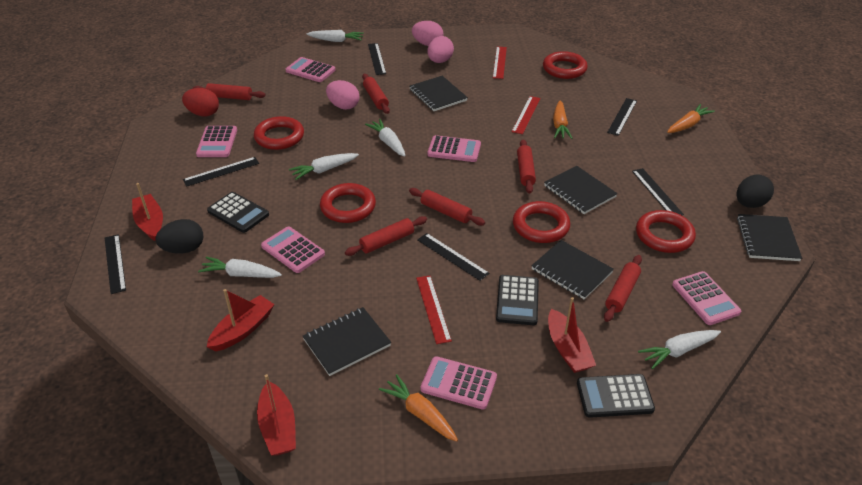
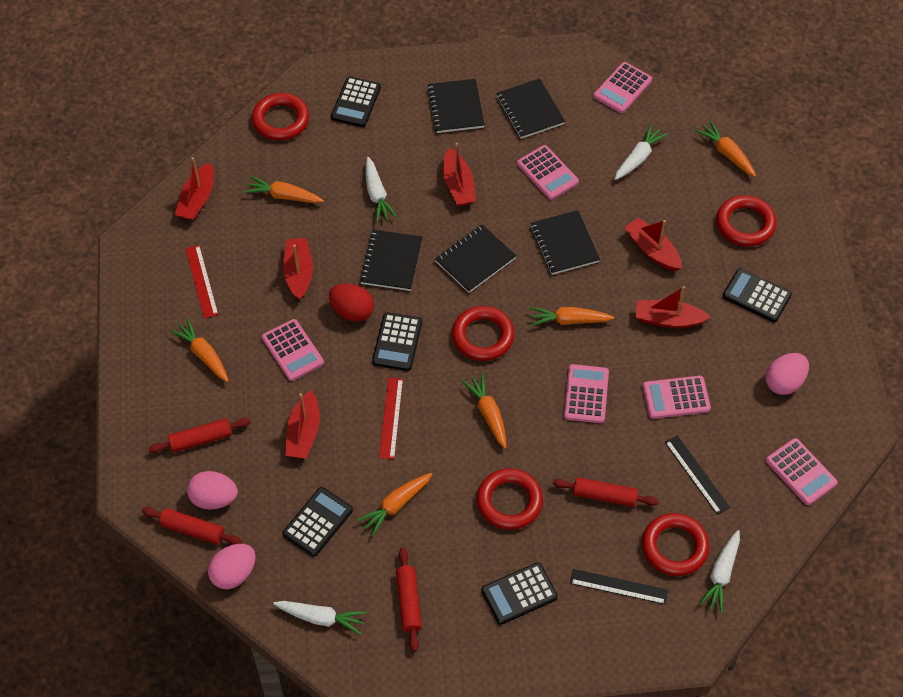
black calculator: [207,192,269,233] [496,275,539,325] [577,374,655,418] = 3 -> [283,487,353,557] [331,76,381,127] [372,312,422,371] [482,562,558,625] [723,268,792,322] = 5
black egg: [156,219,203,254] [736,174,774,208] = 2 -> none = 0
black ruler: [105,234,126,294] [183,157,259,187] [368,43,386,75] [417,233,489,281] [607,98,637,136] [632,168,684,215] = 6 -> [570,569,668,605] [665,435,730,515] = 2
orange carrot: [379,374,458,442] [553,101,572,139] [667,104,715,133] = 3 -> [170,318,228,382] [244,176,324,203] [357,473,432,536] [462,373,506,449] [530,307,614,326] [696,121,756,177] = 6
red boat: [132,183,163,241] [207,289,275,351] [257,374,296,456] [548,297,596,373] = 4 -> [175,157,214,221] [283,238,313,300] [286,390,320,459] [443,143,476,206] [624,217,681,271] [636,286,710,328] = 6
red rolling pin: [193,83,266,100] [345,216,427,256] [362,74,390,114] [409,188,485,226] [517,139,536,194] [604,255,642,322] = 6 -> [142,507,242,545] [148,418,251,453] [396,548,422,652] [553,477,659,507] = 4
red ruler: [416,275,452,344] [493,47,507,79] [512,96,540,134] = 3 -> [185,245,219,318] [379,378,403,459] = 2
white carrot: [198,257,282,278] [289,153,359,180] [307,30,364,42] [365,119,405,157] [638,330,721,369] = 5 -> [273,601,366,634] [366,157,397,222] [614,124,668,180] [699,530,740,613] = 4

